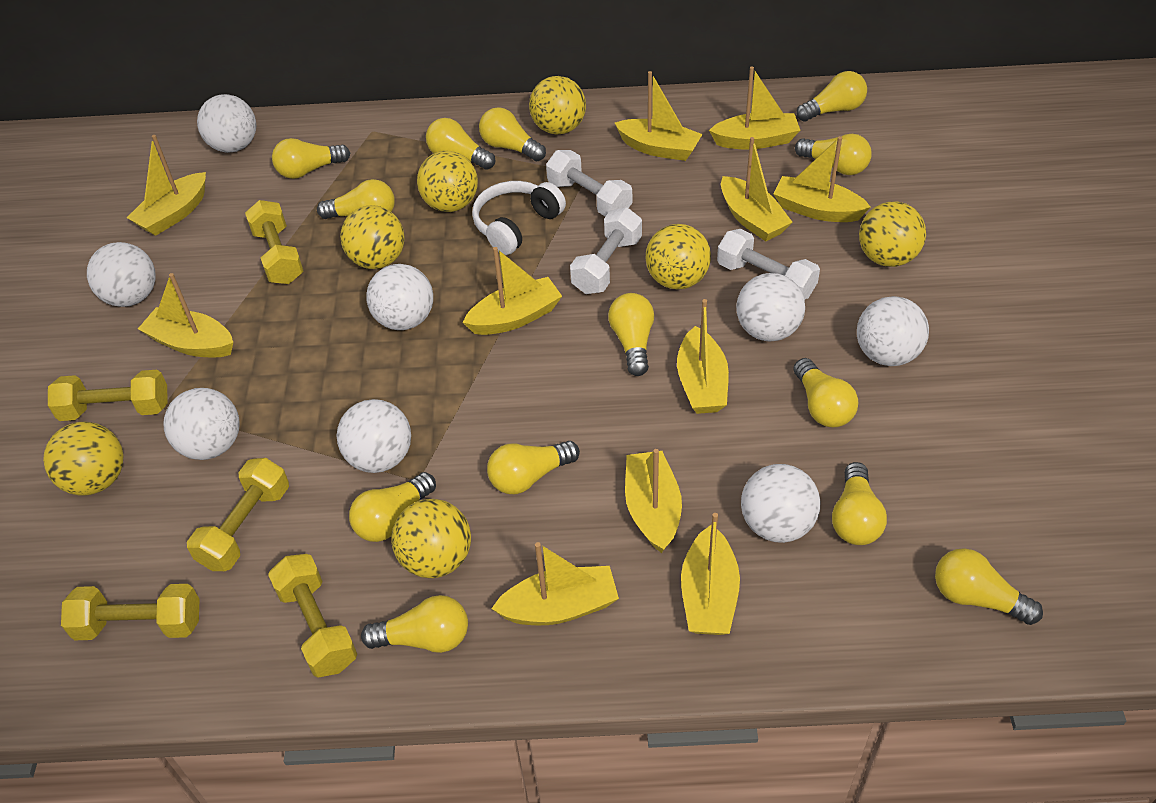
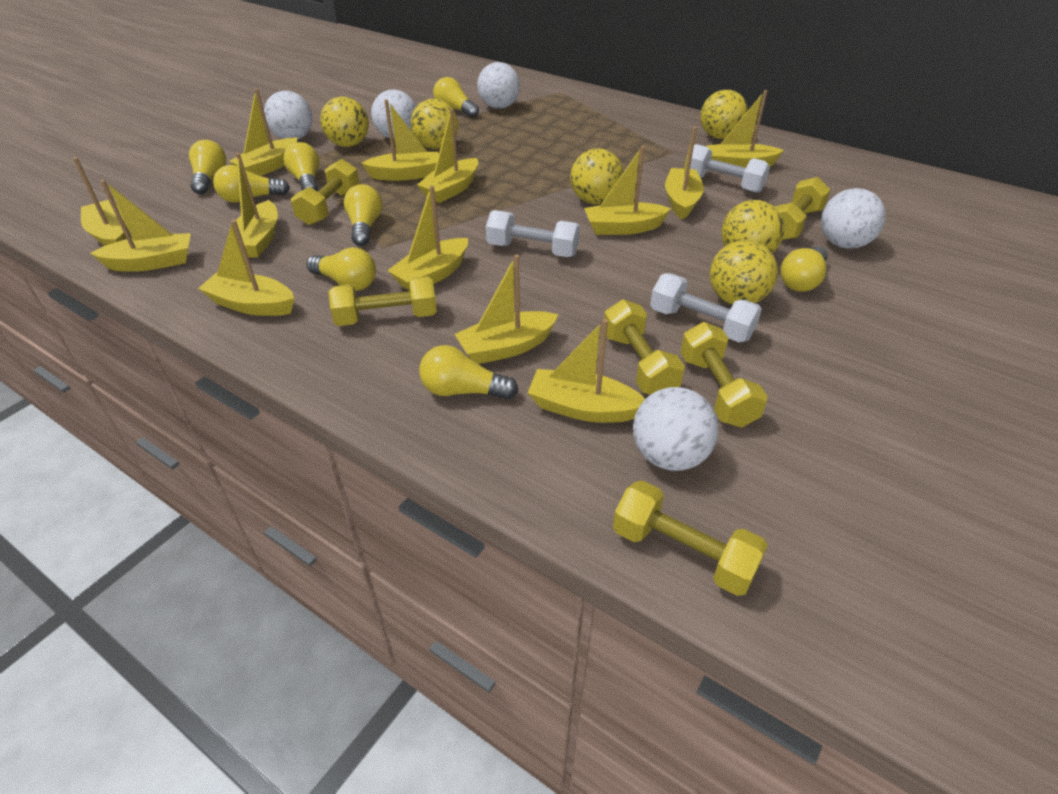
white ball: [87,242,156,307] [163,388,240,460] [197,94,256,153] [337,399,411,473] [366,264,433,330] [736,273,805,341] [741,464,820,543] [857,296,929,366] = 8 -> [264,91,312,140] [371,90,416,139] [477,62,520,109] [633,387,718,471] [821,188,886,249] = 5
white headphones: [472,181,566,255] = 1 -> none = 0
yellow ball: [43,422,123,496] [340,205,405,269] [391,499,471,578] [417,151,478,212] [529,76,586,135] [646,224,711,290] [859,202,926,267] = 7 -> [320,97,369,147] [411,99,458,149] [570,148,624,204] [700,90,748,139] [710,240,778,305] [721,200,784,253] = 6
yellow boat: [127,135,206,236] [138,273,233,357] [463,247,562,335] [491,542,619,625] [615,71,702,161] [625,449,682,553] [677,299,729,414] [681,513,740,635] [709,66,800,150] [721,137,793,242] [773,136,871,222] = 11 -> [73,157,127,246] [90,180,191,272] [198,220,294,316] [229,89,298,176] [236,153,278,258] [361,99,439,181] [387,185,468,291] [417,108,478,203] [454,255,558,364] [528,319,645,423] [584,146,671,235] [665,126,704,220] [706,90,784,168] = 13
yellow dumbbell: [48,370,167,421] [61,584,199,640] [187,458,289,571] [245,200,303,284] [268,554,357,678] = 5 -> [291,159,359,226] [329,276,437,326] [604,300,685,395] [613,480,768,596] [680,322,768,428] [775,177,831,240] = 6
yellow light bulb: [272,138,350,179] [317,179,395,219] [349,472,436,542] [361,595,468,653] [426,118,495,170] [479,107,546,161] [487,441,580,494] [608,293,654,376] [793,358,858,427] [795,134,871,175] [796,71,867,121] [832,462,887,545] [935,548,1043,625] = 13 -> [189,140,226,194] [213,165,290,203] [283,142,319,191] [306,247,376,291] [344,184,382,246] [419,345,518,400] [433,77,479,118] [780,247,828,292] = 8

